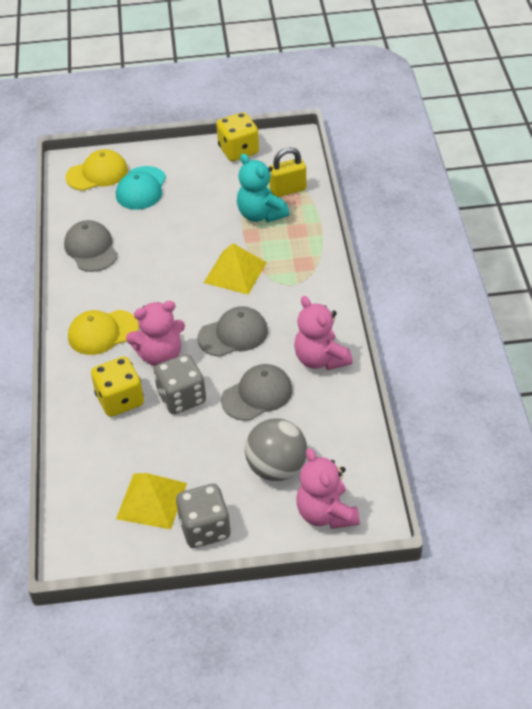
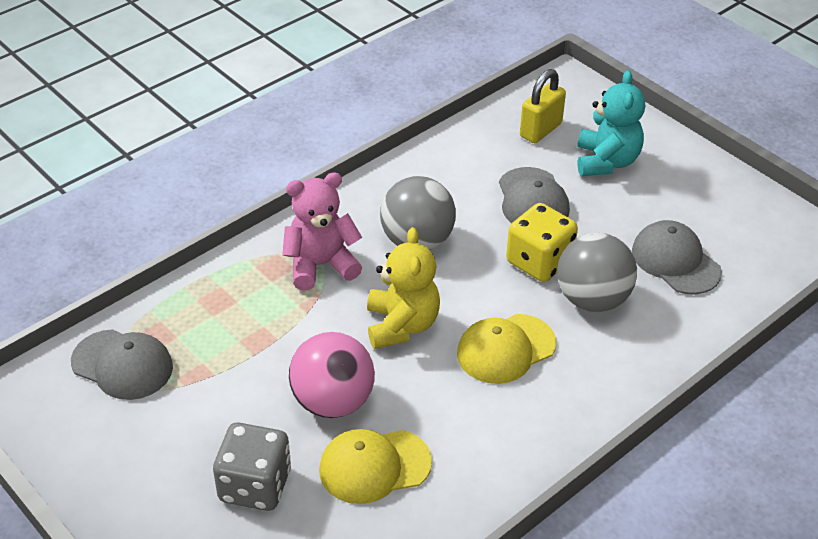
grey ball: [245,418,307,481] = 1 -> [380,176,456,250] [557,233,637,312] = 2
grey dice: [154,354,206,414] [176,484,231,548] = 2 -> [213,423,291,511] = 1
pink ball: none = 0 -> [289,332,375,418] = 1
pink teddy bear: [126,301,185,366] [294,296,353,370] [296,448,360,529] = 3 -> [282,172,362,290] = 1
turquoise cap: [116,166,166,210] = 1 -> none = 0
yellow dice: [91,356,144,417] [216,112,259,161] = 2 -> [506,203,578,282] = 1
yellow pyramid: [116,473,187,529] [204,243,267,295] = 2 -> none = 0
yellow teddy bear: none = 0 -> [367,227,440,349] = 1

